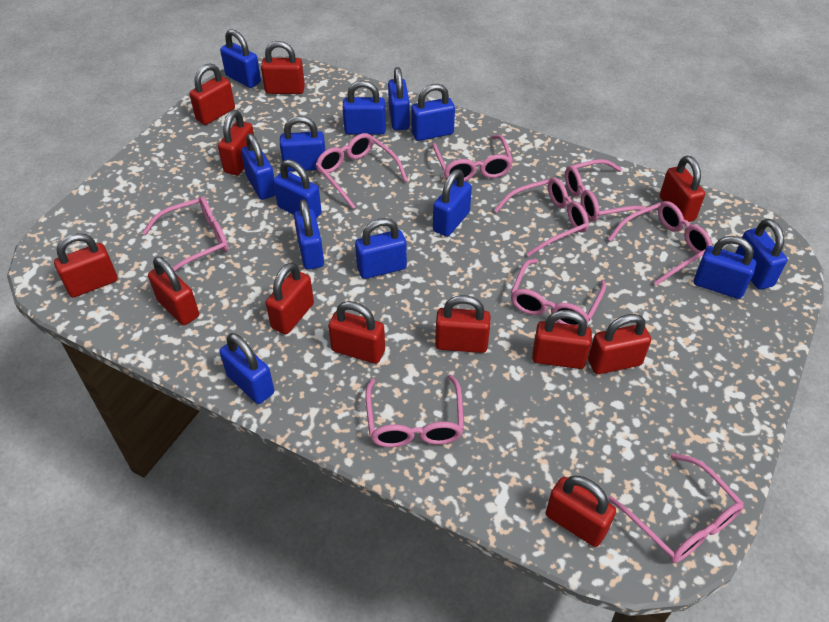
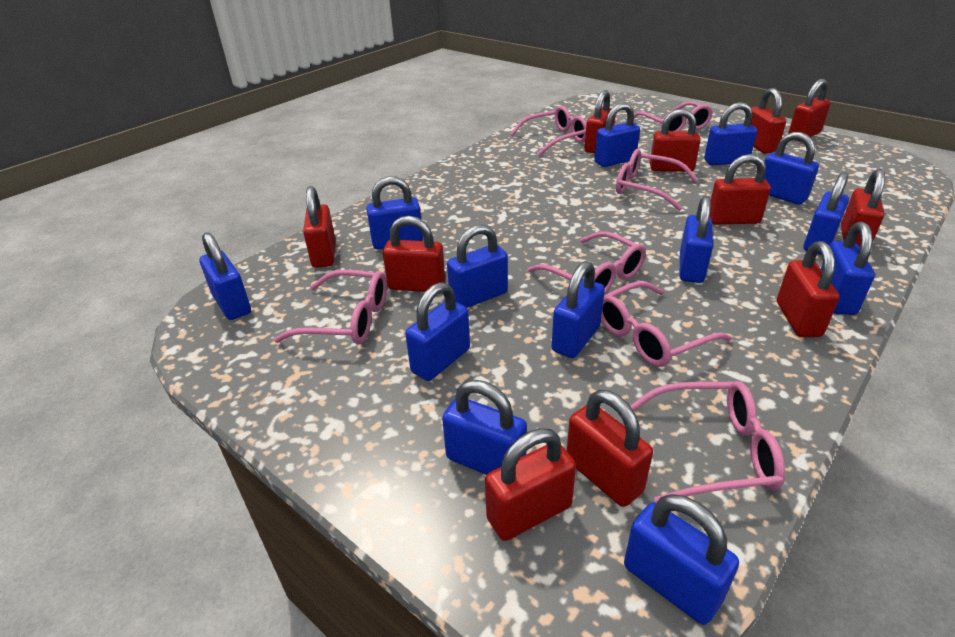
pink glasses: [142,197,228,272] [315,133,408,209] [365,374,464,447] [432,135,513,181] [494,178,589,256] [510,259,606,326] [565,159,652,221] [608,201,712,285] [608,453,744,563] = 9 -> [274,270,387,344] [510,106,586,156] [528,231,646,294] [601,281,731,367] [616,149,698,211] [630,381,785,503] [634,101,713,131] = 7
red padlock: [54,233,117,298] [148,257,199,325] [189,63,235,125] [218,110,254,175] [261,41,305,94] [266,263,314,334] [328,301,385,364] [435,295,491,353] [532,310,592,369] [546,475,616,547] [588,314,651,374] [660,156,705,222] = 12 -> [303,186,335,268] [383,216,445,292] [485,428,576,541] [567,390,653,507] [584,90,615,154] [650,109,701,172] [710,154,771,224] [751,88,786,154] [777,241,840,337] [788,79,831,141] [841,169,885,247] = 11

